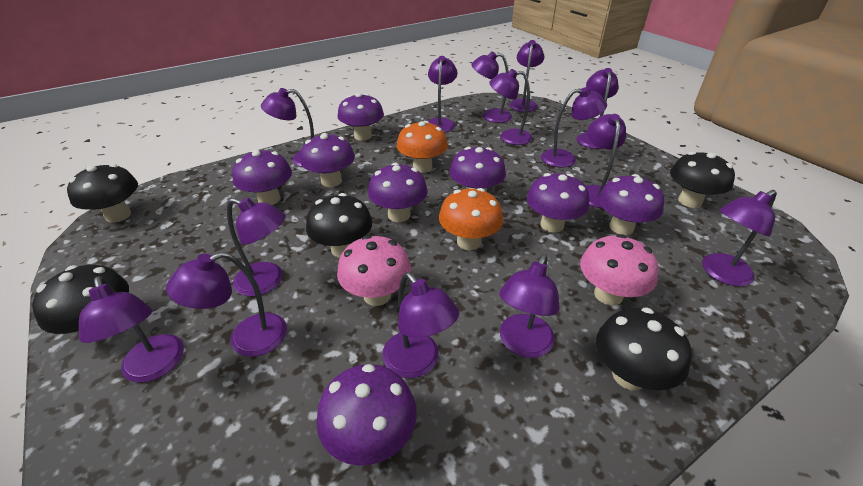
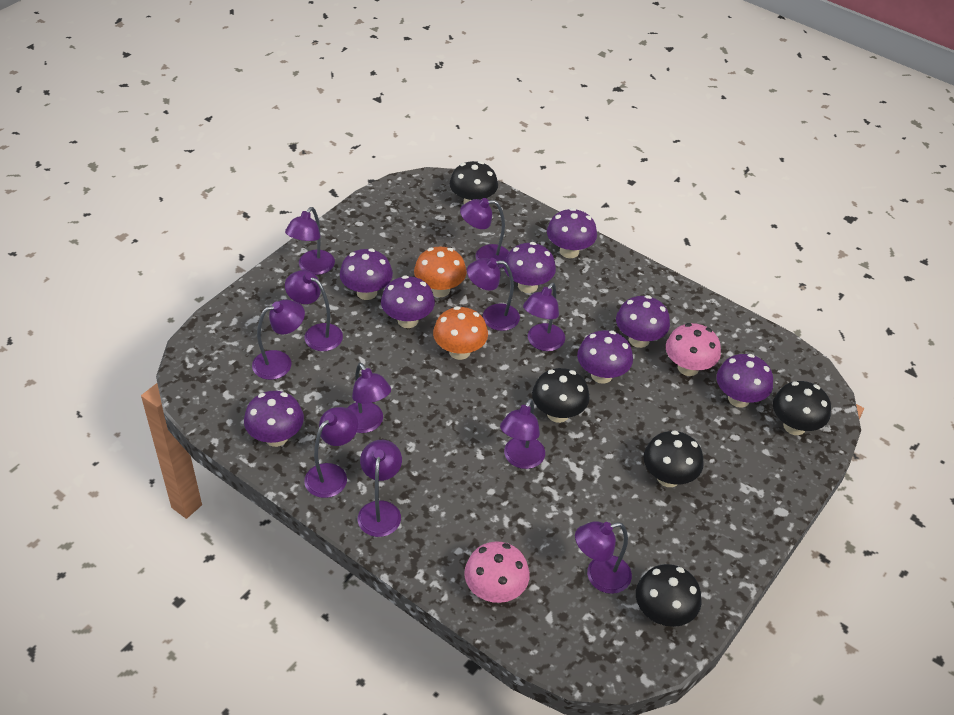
purple lamp: [79,276,184,383] [166,252,287,357] [227,198,286,297] [261,88,314,167] [382,272,459,378] [428,56,457,133] [471,51,512,123] [489,69,532,145] [499,254,560,358] [509,40,544,112] [541,87,607,168] [576,68,619,149] [586,114,626,208] [702,190,777,287] = 14 -> [252,300,305,380] [285,207,335,275] [285,270,343,351] [304,407,358,498] [347,363,391,433] [358,440,402,537] [460,198,509,269] [467,258,520,331] [500,399,545,469] [523,283,565,351] [575,521,632,594] = 11

